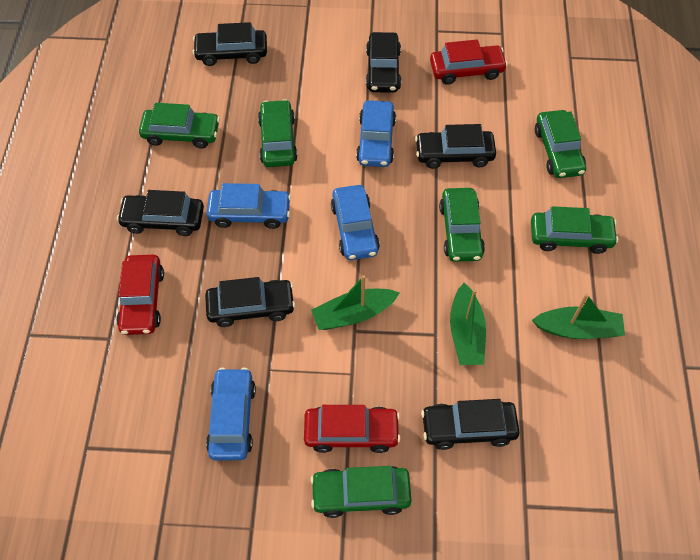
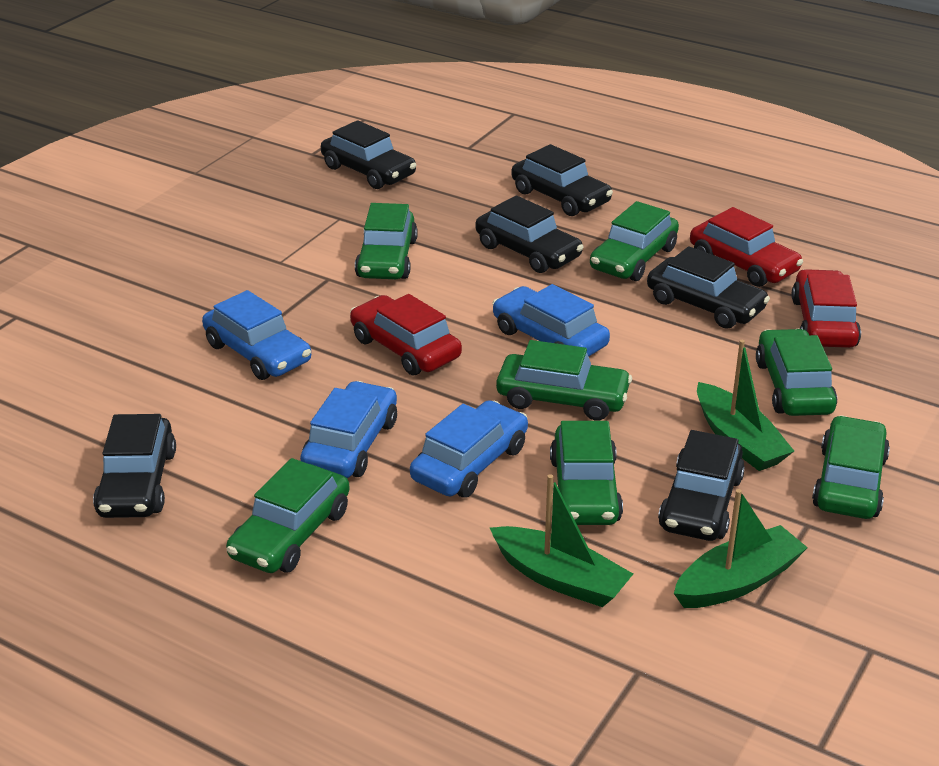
green car: [139,103,220,149] [258,99,298,167] [311,466,412,518] [439,188,485,262] [531,206,618,254] [535,110,586,178] = 6 -> [226,458,350,573] [355,203,418,279] [496,340,632,420] [550,421,623,525] [590,201,679,281] [756,329,837,416] [812,415,890,519] = 7

